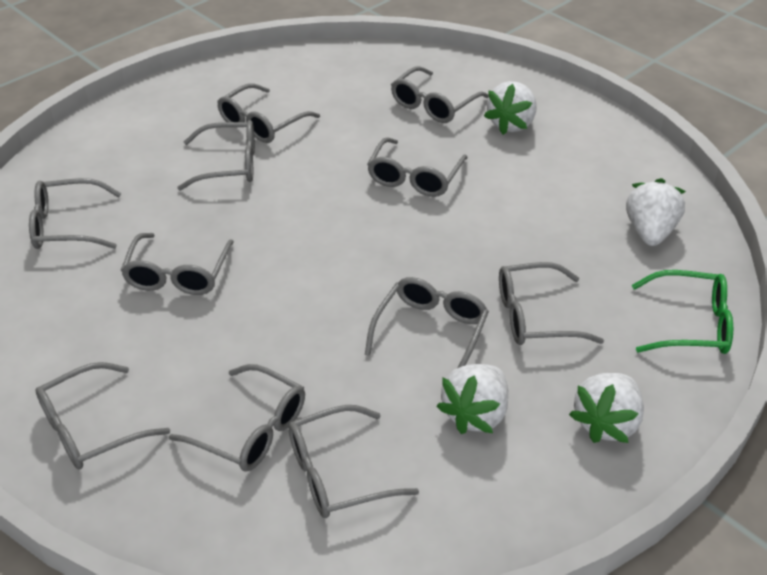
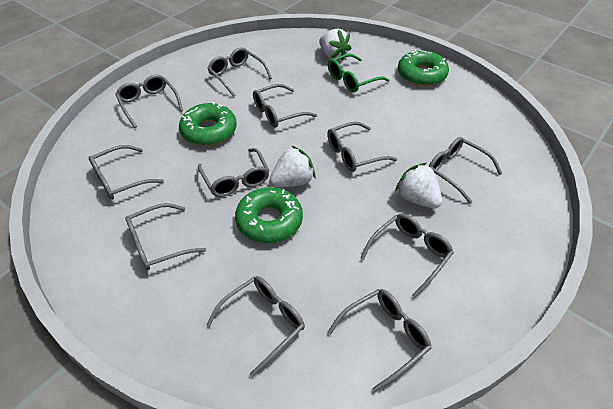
green donut: none = 0 -> [179,102,237,146] [235,187,303,243] [398,49,449,86] = 3
white strawberry: [437,364,508,434] [484,81,537,135] [569,373,644,443] [626,178,686,246] = 4 -> [270,146,316,187] [319,28,352,61] [395,163,442,208] = 3

